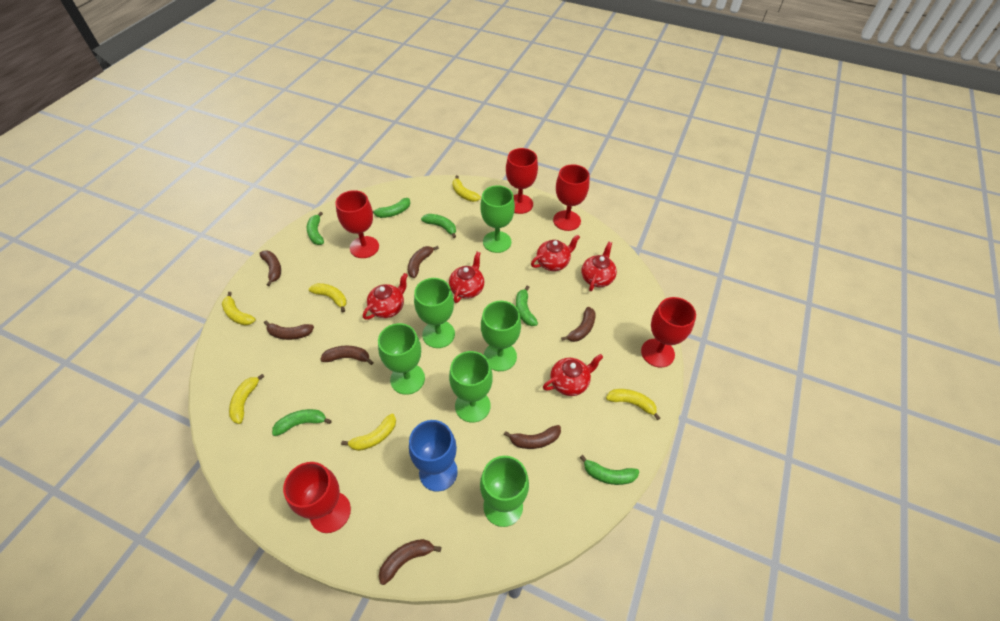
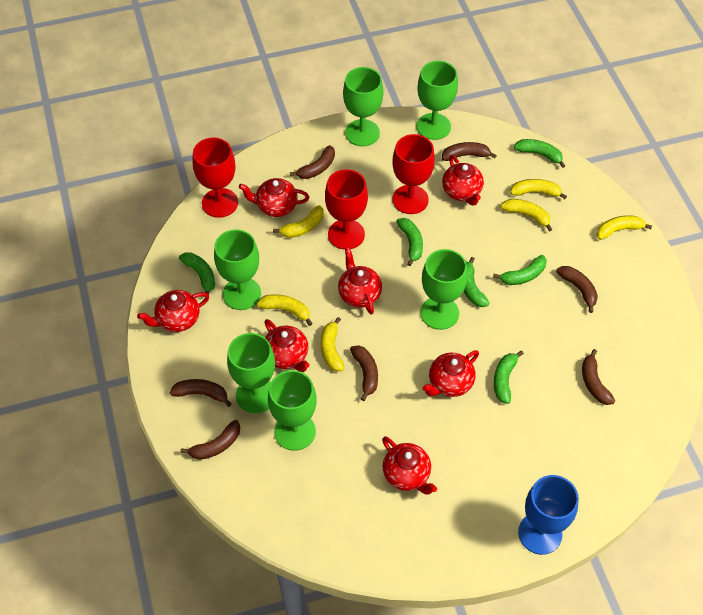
red goblet: [283,462,351,533] [335,190,379,258] [506,148,538,214] [553,164,589,231] [641,297,696,368] = 5 -> [192,137,238,218] [325,169,368,250] [392,134,435,214] = 3
red teapot: [363,273,408,320] [449,252,484,303] [531,234,580,271] [543,354,603,396] [582,241,617,291] = 5 -> [137,290,209,332] [239,178,309,217] [264,319,310,372] [338,247,382,315] [382,436,437,494] [422,350,479,397] [442,155,484,206] = 7

